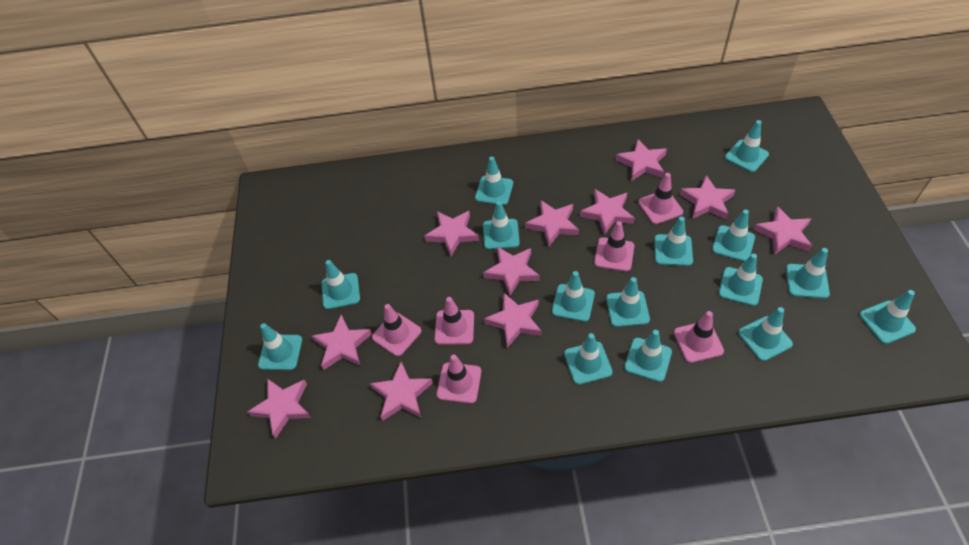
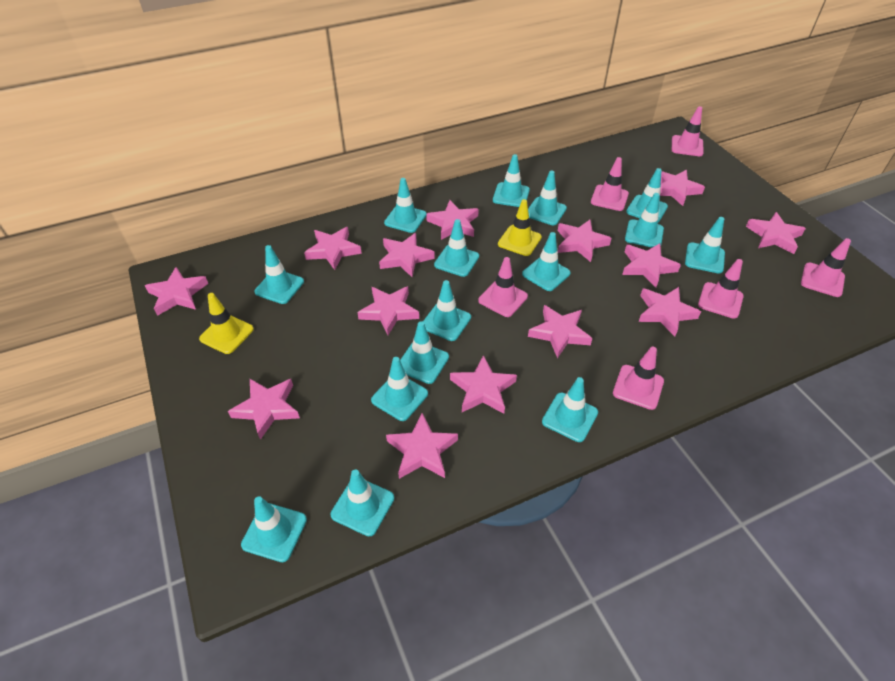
pink star: [248,378,311,438] [312,314,372,370] [370,362,433,421] [424,211,479,256] [483,247,540,296] [484,293,542,348] [525,200,579,247] [580,189,635,235] [616,139,667,181] [679,175,735,220] [754,206,812,255] = 11 -> [145,267,208,316] [228,379,300,440] [304,227,362,270] [357,286,419,335] [379,233,435,277] [386,413,458,479] [426,200,479,240] [450,355,517,414] [528,305,592,358] [558,220,612,262] [622,243,681,288] [638,287,701,337] [660,170,705,206] [746,212,806,254] = 14
yellow traffic cone: none = 0 -> [199,293,254,354] [498,199,542,256] = 2

